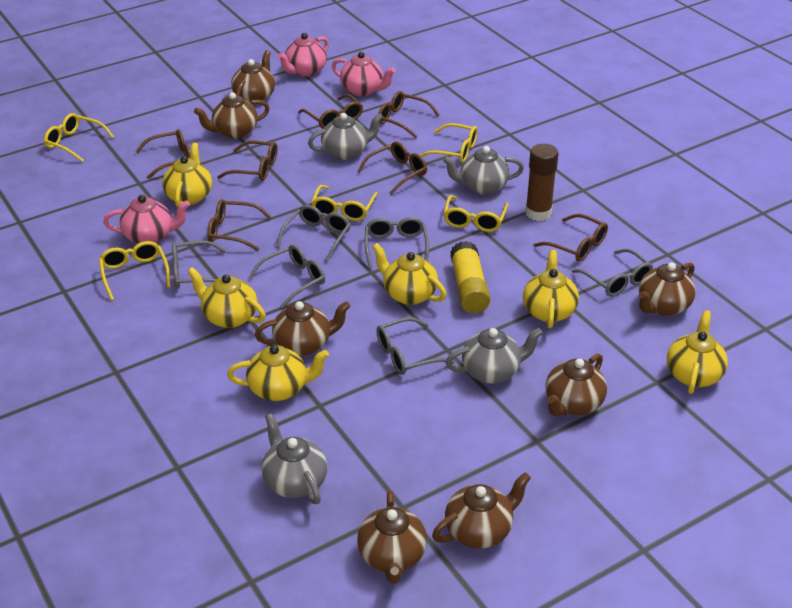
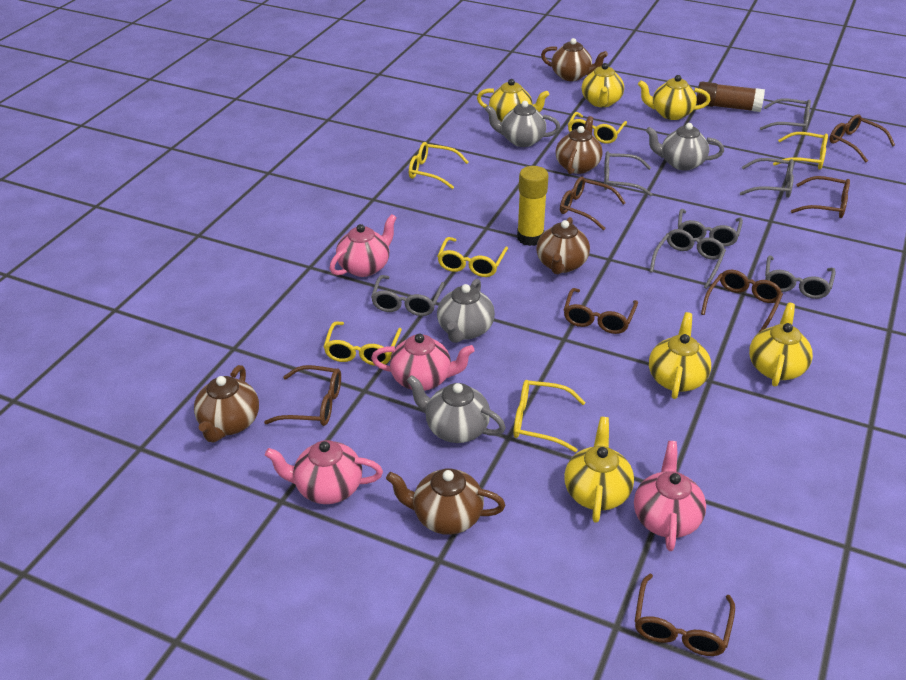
brown teapot: [194,92,270,139] [231,50,275,103] [255,301,350,356] [357,490,427,584] [432,472,531,549] [546,354,607,417] [639,262,695,316] = 7 -> [194,365,259,442] [386,468,505,535] [536,217,590,274] [541,38,608,81] [556,116,603,174] = 5
grey glasses: [172,240,226,289] [249,244,325,308] [277,205,351,262] [365,217,429,268] [376,317,455,375] [572,249,653,296] = 6 -> [371,275,444,316] [604,151,653,196] [650,229,726,289] [678,209,743,246] [740,158,794,198] [760,98,811,132] [765,255,836,299] = 7
pink teapot: [103,195,190,244] [278,33,329,77] [332,52,395,96] = 3 -> [265,440,383,504] [330,214,397,277] [371,334,475,391] [634,441,706,551] = 4
yellow glasses: [44,113,114,162] [99,241,171,300] [311,185,378,221] [420,123,478,163] [443,195,509,232] = 5 -> [323,321,402,366] [409,142,468,189] [437,237,508,277] [513,380,586,452] [568,112,627,144] [773,132,828,170] = 6

